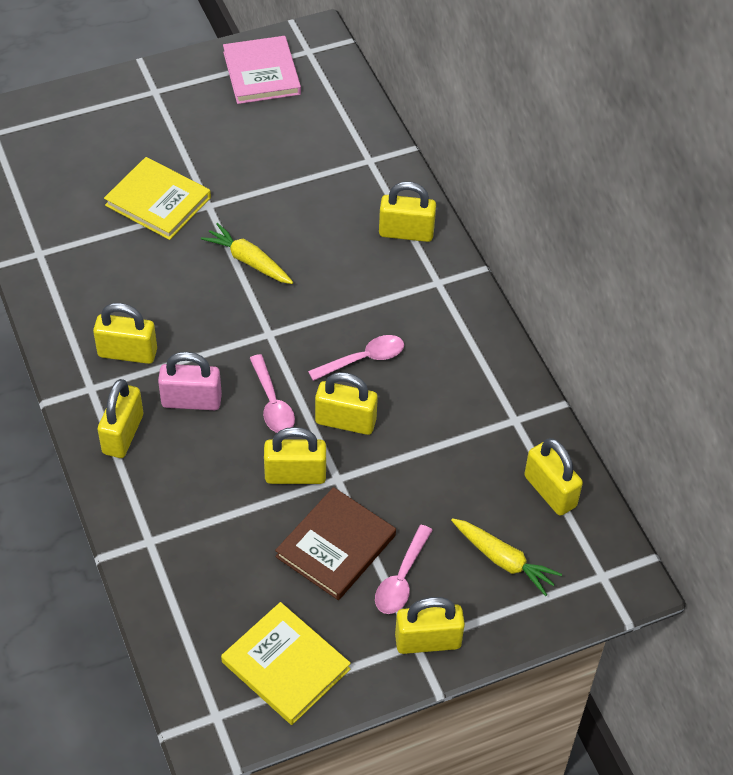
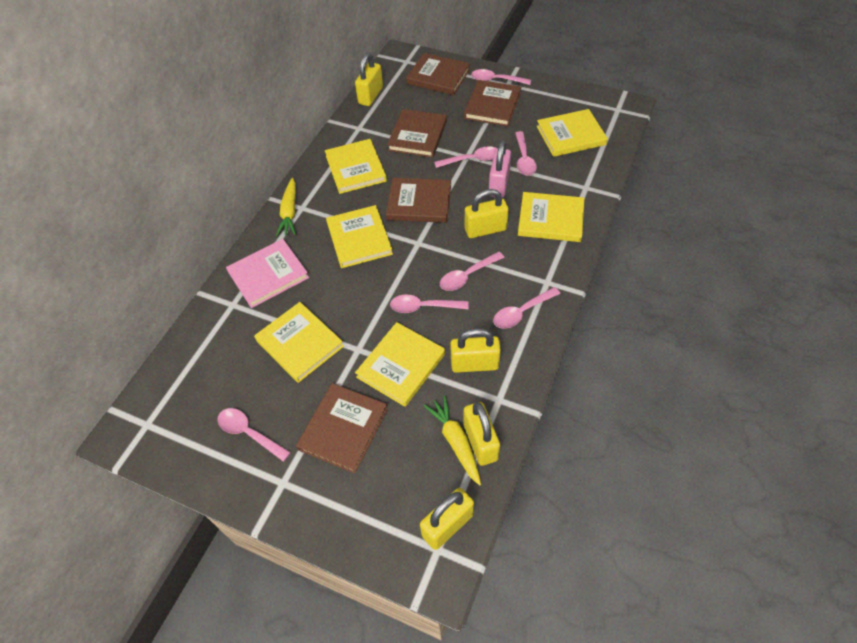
brown book: [275,487,396,600] = 1 -> [296,383,388,474] [386,178,451,223] [387,109,447,158] [406,53,470,95] [464,80,521,127] = 5
pink spoon: [250,354,295,433] [308,335,404,381] [375,525,433,614] = 3 -> [217,408,291,462] [390,294,469,313] [434,146,497,168] [440,252,505,291] [471,69,531,85] [493,287,560,329] [515,131,537,176] = 7
yellow book: [104,157,211,240] [221,602,351,725] = 2 -> [254,302,344,383] [325,139,387,194] [326,205,393,268] [355,322,445,407] [518,192,584,242] [537,109,608,157] = 6
yellow padlock: [93,303,157,364] [97,379,143,458] [264,427,326,484] [315,372,378,435] [379,182,436,242] [395,597,465,654] [524,438,583,516] = 7 -> [355,53,383,106] [420,488,474,550] [450,328,501,373] [463,402,500,466] [465,189,509,238] = 5

